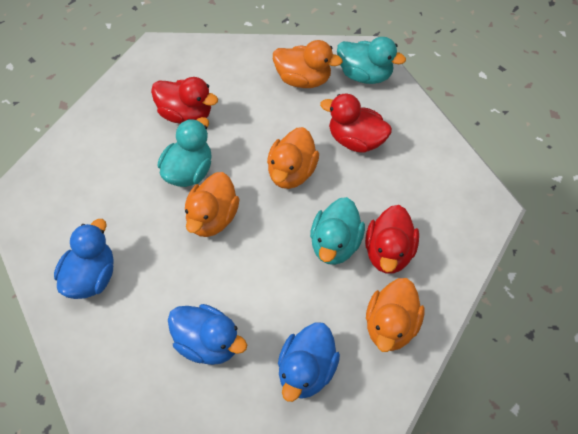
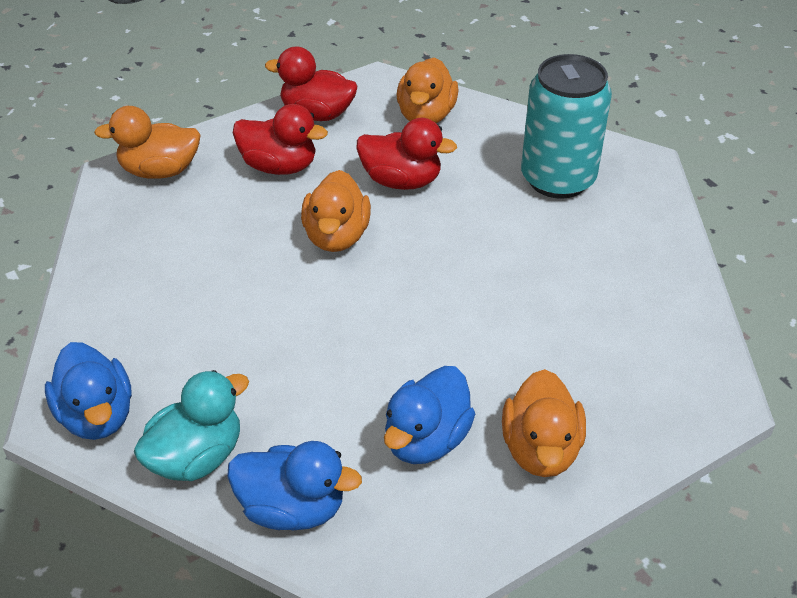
turquoise can: none = 0 -> [521,54,612,199] = 1
turquoise duck: [157,117,212,187] [310,197,365,265] [337,37,406,84] = 3 -> [134,370,249,481] = 1

